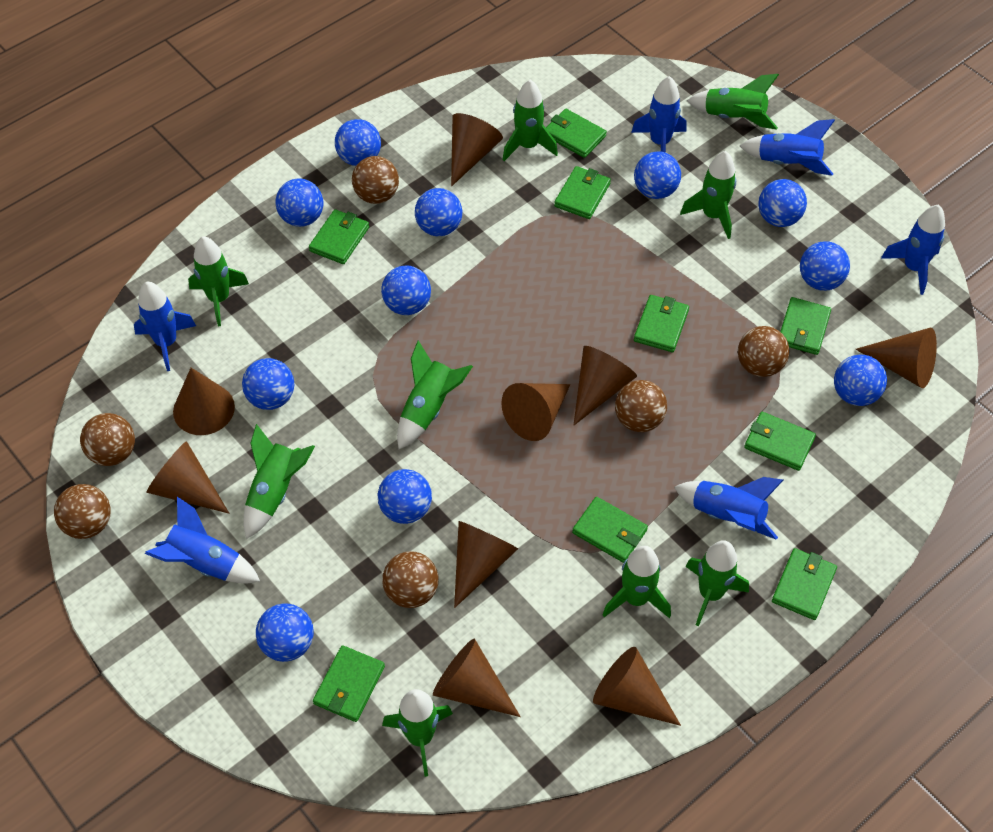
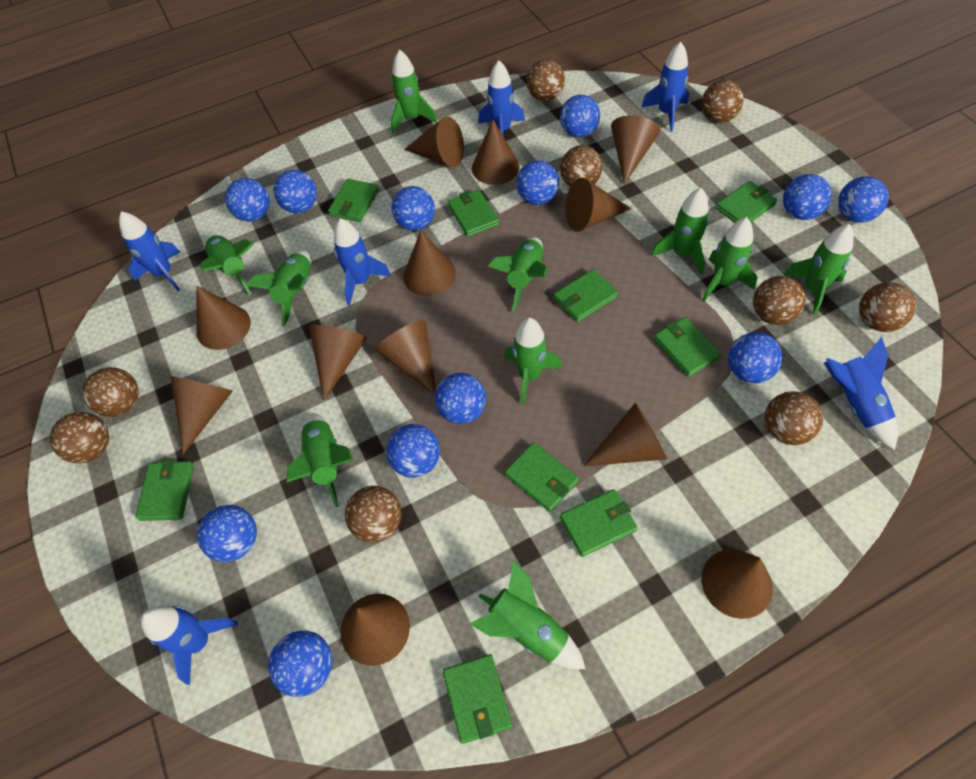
blue ball: [242,358,294,410] [256,604,314,662] [275,178,323,227] [335,119,381,166] [377,469,432,524] [381,265,431,315] [415,188,462,236] [634,151,681,199] [758,179,807,227] [800,241,850,291] [834,355,887,406] = 11 -> [197,505,257,562] [225,178,270,222] [268,630,332,697] [273,170,317,213] [386,424,440,478] [392,186,435,231] [435,373,486,424] [516,160,559,205] [560,95,600,138] [728,332,783,383] [783,174,832,220] [838,176,889,223] = 12
brown ball: [54,484,111,539] [80,413,135,466] [352,156,399,204] [382,551,438,608] [615,380,667,432] [738,326,790,377] = 6 -> [50,412,109,463] [83,367,139,417] [345,486,402,543] [526,59,565,101] [560,145,602,187] [701,80,744,123] [753,276,806,325] [764,391,823,445] [859,282,916,332] = 9
brown cone: [146,441,229,514] [173,368,235,435] [433,639,521,717] [451,113,503,187] [454,521,518,608] [501,383,570,441] [574,346,637,425] [593,647,681,726] [856,327,937,388] = 9 -> [171,376,233,454] [196,286,251,350] [309,325,367,400] [341,594,410,666] [375,320,436,395] [403,231,456,296] [404,116,464,167] [472,120,520,185] [566,178,632,232] [583,402,667,466] [611,115,660,184] [701,549,773,619] = 12
green rocket: [188,236,249,326] [243,424,315,539] [382,689,453,777] [397,340,473,449] [503,80,558,161] [602,546,671,618] [680,151,736,239] [685,540,749,626] [687,74,779,129] = 9 -> [201,235,254,295] [246,250,311,327] [286,413,353,507] [391,49,437,133] [470,560,586,669] [488,237,547,312] [504,318,562,405] [651,188,709,275] [702,217,758,302] [784,224,854,316] = 10

